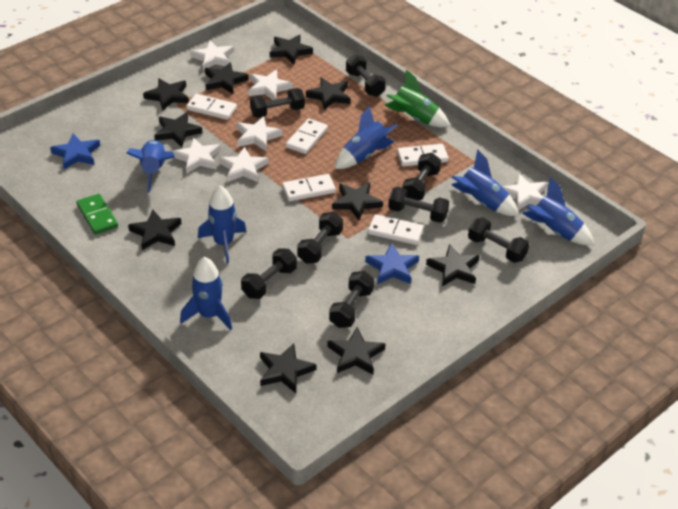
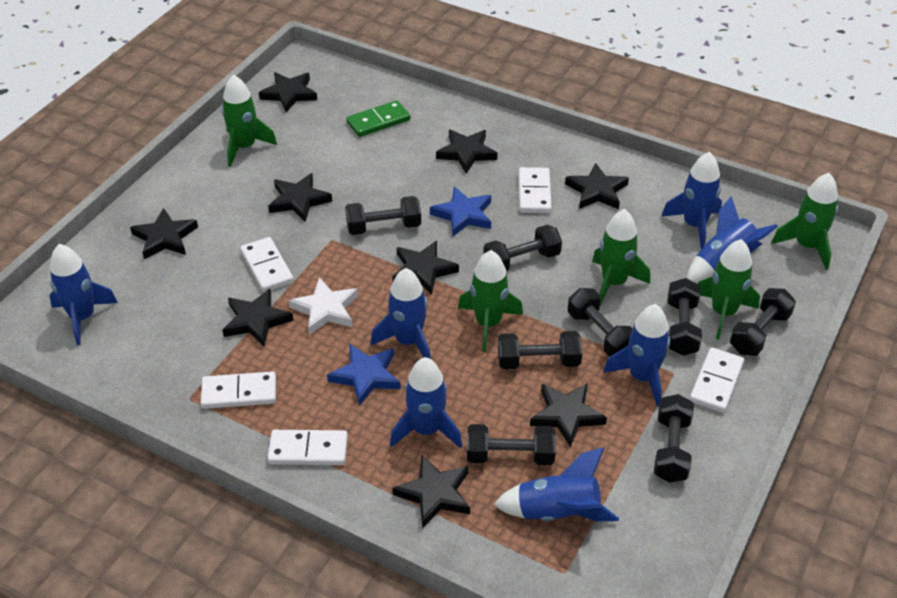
black star: [128,210,181,250] [143,78,189,111] [154,112,202,147] [205,62,249,94] [260,343,317,393] [270,34,313,64] [306,77,351,110] [327,327,385,374] [332,183,383,220] [426,244,480,286] = 10 -> [130,208,198,259] [222,289,293,346] [259,72,317,112] [268,173,332,222] [392,241,459,295] [393,455,470,528] [436,129,498,174] [530,383,607,447] [565,163,629,209] = 9
blue rocket: [126,140,175,193] [180,257,232,331] [198,185,247,263] [335,106,398,169] [451,149,519,216] [522,177,594,245] = 6 -> [49,244,118,345] [371,268,431,359] [390,357,462,448] [493,447,619,522] [603,304,670,407] [662,152,722,249] [687,196,778,284] = 7
green rocket: [384,69,450,127] = 1 -> [222,75,277,167] [458,250,523,352] [592,209,650,305] [698,239,760,340] [771,173,838,270] = 5
white star: [172,137,221,174] [190,40,234,70] [219,147,269,182] [236,116,283,151] [248,70,293,100] [502,173,548,210] = 6 -> [289,277,358,335] = 1

